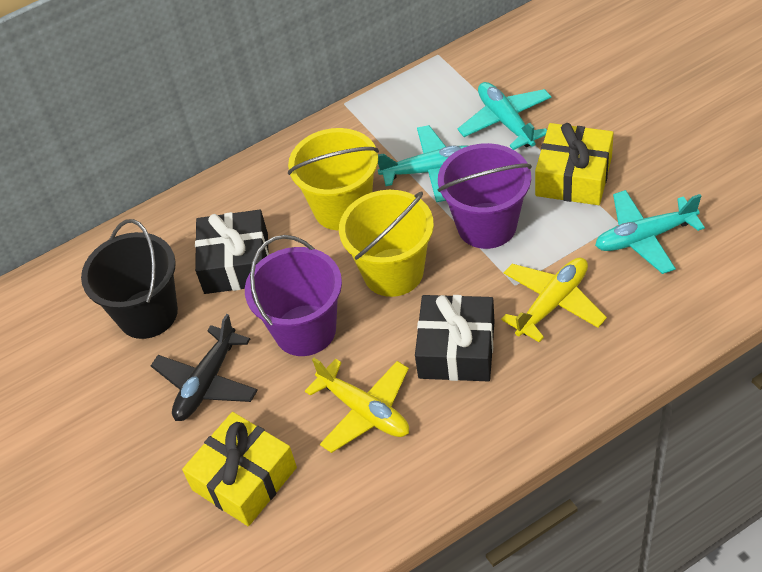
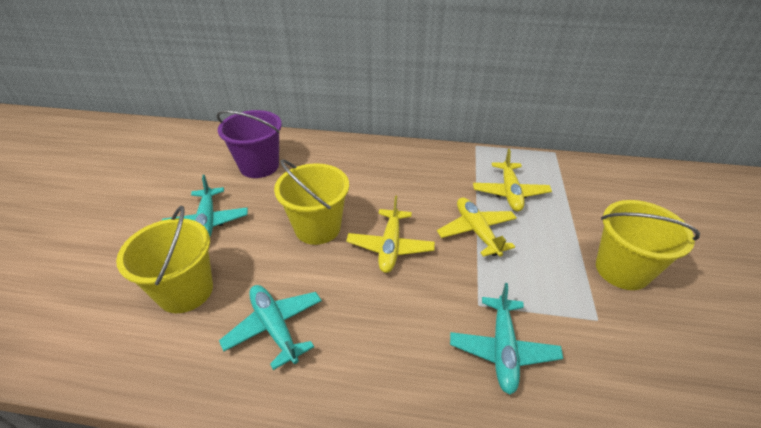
black bucket: [81,219,178,339] = 1 -> none = 0
black gift: [195,210,269,294] [415,295,495,382] = 2 -> none = 0
black plane: [151,314,258,421] = 1 -> none = 0
purple bucket: [245,235,342,356] [438,143,532,249] = 2 -> [216,110,282,178] = 1
yellow bucket: [288,128,379,230] [339,190,434,297] = 2 -> [116,206,213,313] [274,159,349,245] [596,200,700,290] = 3
yellow gift: [182,412,297,526] [535,123,613,205] = 2 -> none = 0
yellow plane: [305,358,409,453] [501,258,607,343] = 2 -> [346,196,435,273] [437,197,517,257] [473,149,552,212] = 3

